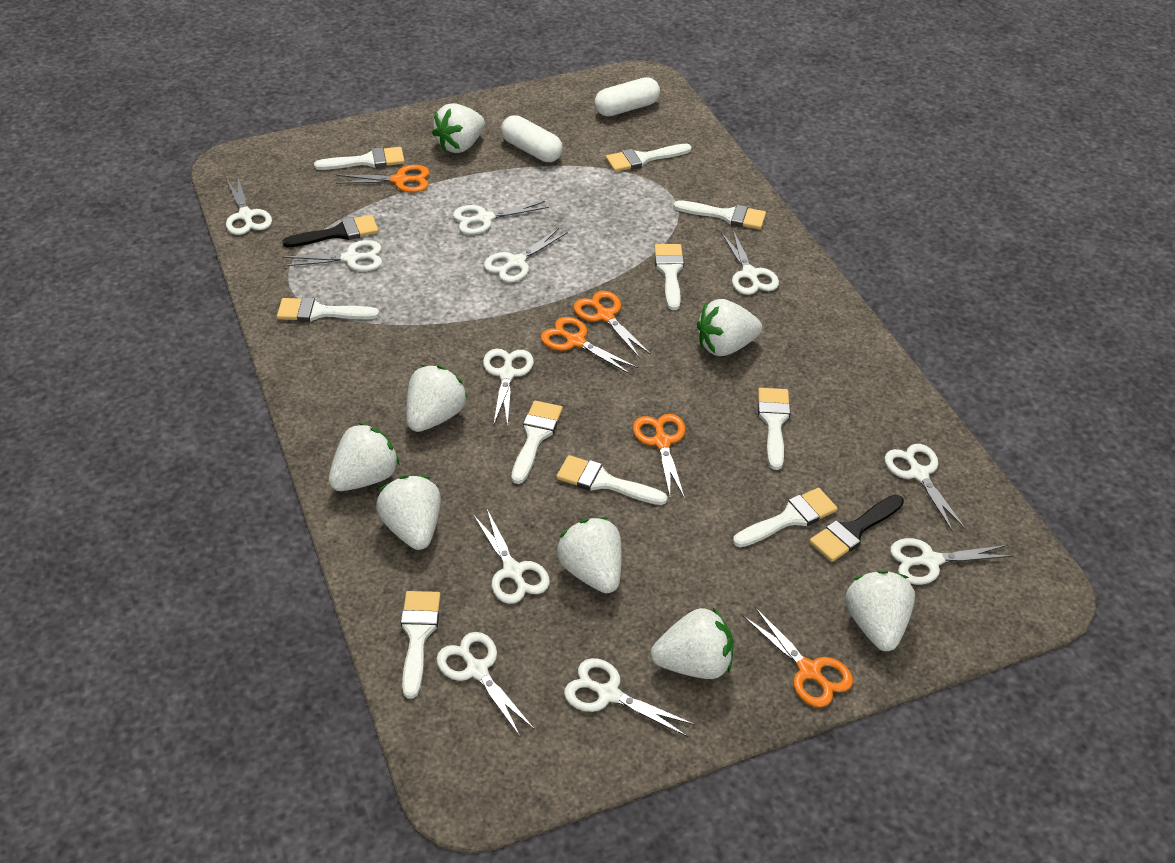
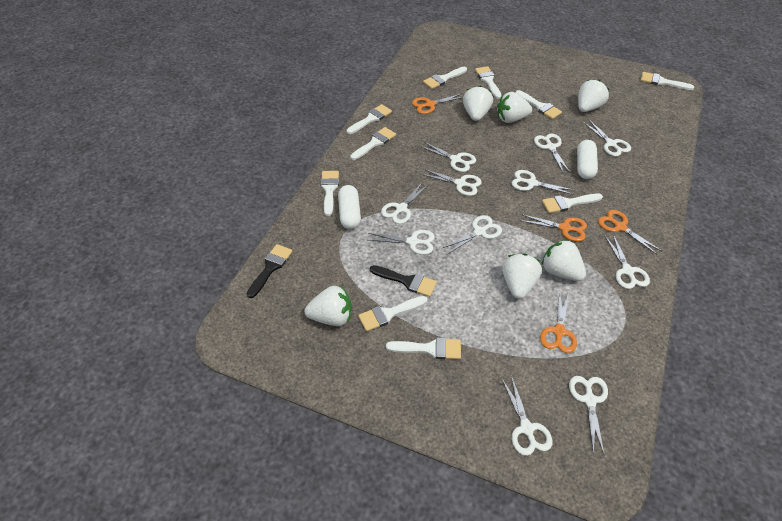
orange scissors: [335,165,429,193] [541,317,638,374] [573,291,650,357] [633,414,685,499] [743,607,853,707] = 5 -> [412,94,463,114] [520,214,587,242] [540,291,577,353] [598,210,662,255] = 4
white strawberry: [329,423,400,491] [376,475,441,550] [406,365,468,432] [432,103,485,153] [557,517,622,593] [651,608,733,679] [697,299,762,356] [845,570,915,651] = 8 -> [305,286,352,326] [463,86,493,121] [497,92,532,123] [502,254,542,299] [542,239,586,281] [578,80,609,112] = 6

